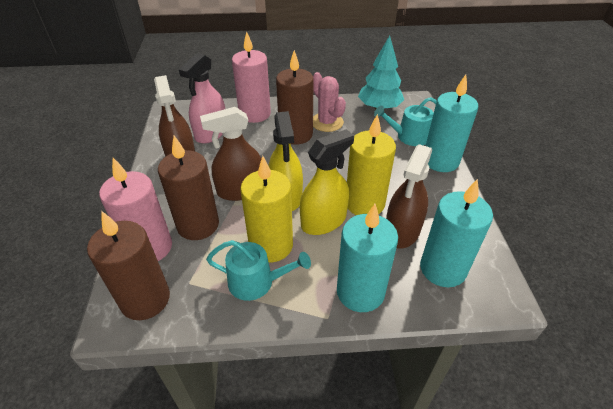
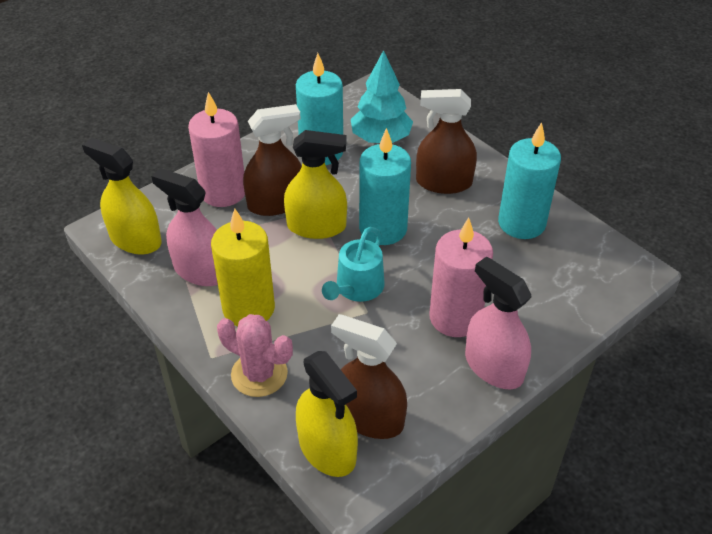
brown candle: [87,211,170,320] [158,136,219,240] [276,50,314,145] = 3 -> none = 0
pink spray bottle: [179,53,225,144] = 1 -> [151,168,218,286] [465,257,532,389] = 2
turquoise watering can: [206,240,311,301] [374,97,437,146] = 2 -> [322,227,385,302] = 1
yellow candle: [240,156,293,262] [347,114,396,215] = 2 -> [211,209,275,326] = 1
yellow spray bottle: [268,111,303,211] [300,129,354,235] = 2 -> [82,138,162,255] [284,130,347,239] [296,351,358,477] = 3

